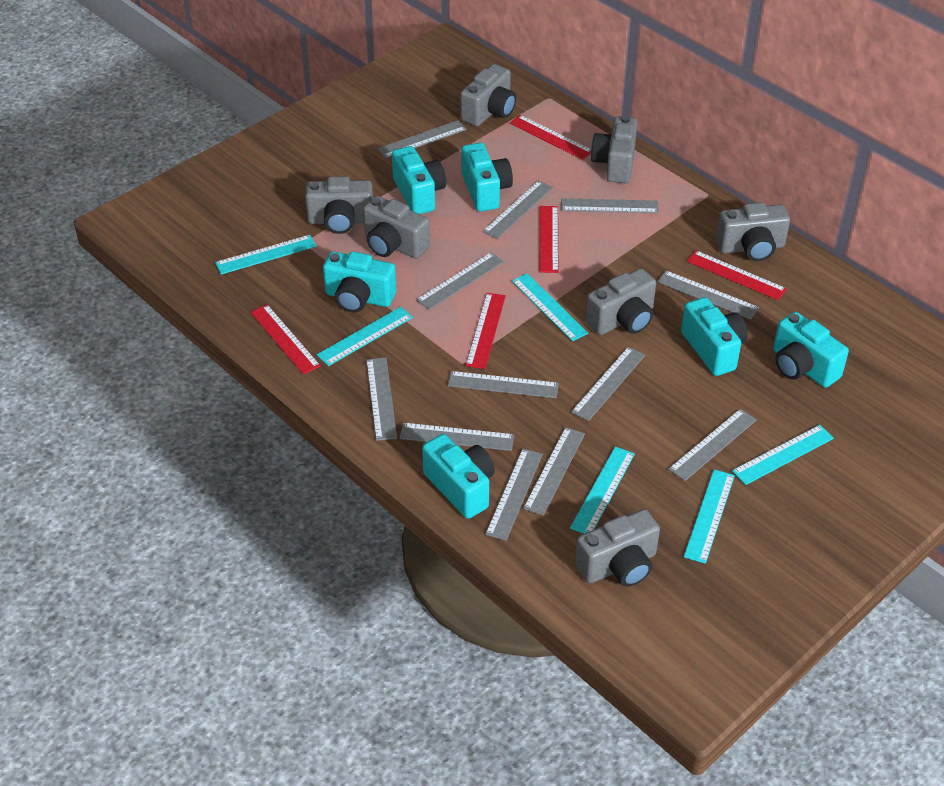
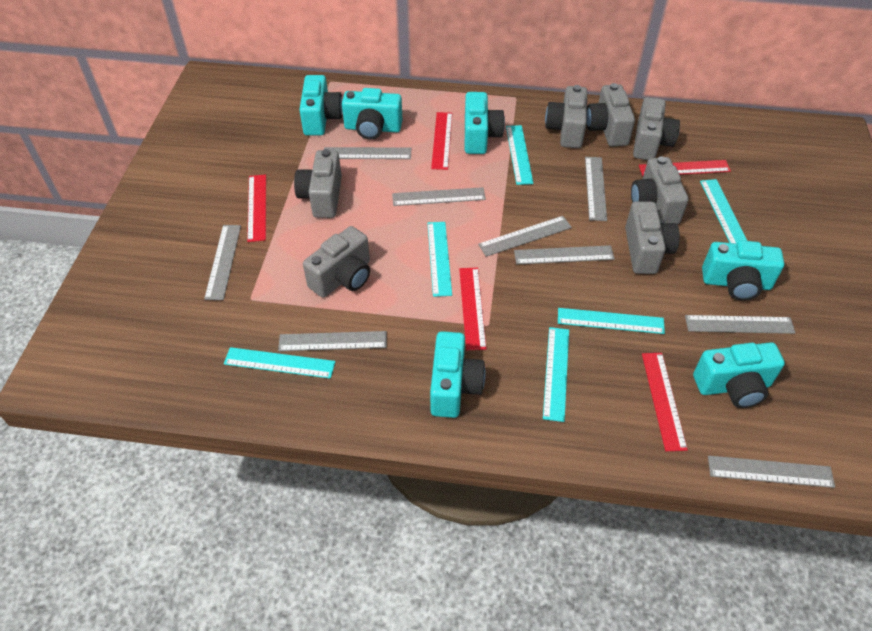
grey ruler: [366,358,397,441] [378,120,467,158] [400,423,514,451] [416,252,504,310] [448,371,559,398] [483,180,553,239] [485,449,543,541] [523,427,585,516] [561,198,659,213] [571,347,645,421] [657,270,759,319] [668,409,757,481] = 12 -> [204,225,241,300] [278,331,387,351] [324,147,411,159] [392,187,486,206] [478,216,572,257] [514,245,615,264] [585,157,607,221] [685,315,795,334] [708,456,835,488] = 9

